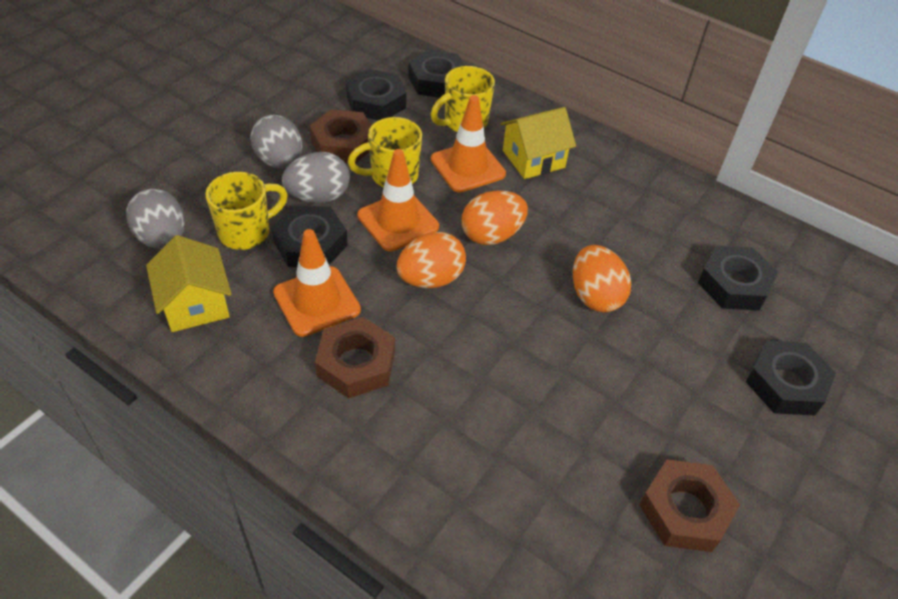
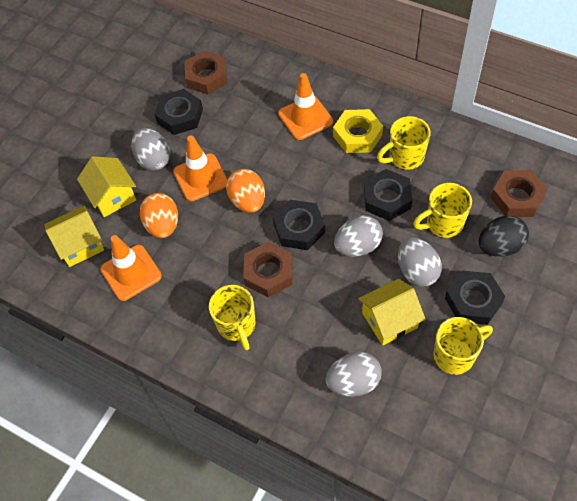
black egg: none = 0 -> [479,215,529,257] = 1
black nut: [271,206,348,267] [346,69,406,120] [408,50,465,98] [698,245,778,310] [746,340,836,415] = 5 -> [154,89,203,135] [273,200,325,250] [364,169,412,221] [445,271,505,325] = 4
grey egg: [126,189,185,249] [250,115,302,169] [282,152,350,203] = 3 -> [131,128,170,171] [325,352,382,397] [334,215,383,257] [398,237,442,287] = 4
orange egg: [397,232,466,288] [462,191,528,245] [573,245,631,313] = 3 -> [140,193,178,238] [226,169,265,213] = 2
yellow house: [146,235,232,332] [500,107,576,179] = 2 -> [44,206,104,267] [77,156,136,217] [358,279,426,346] = 3
yellow mug: [205,172,288,250] [348,117,422,187] [431,66,495,132] = 3 -> [209,285,255,350] [377,116,430,170] [413,183,472,238] [434,317,493,375] = 4
yellow nut: none = 0 -> [333,109,383,153] = 1

